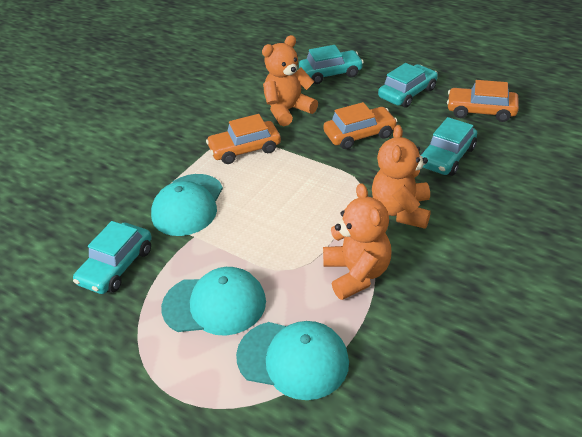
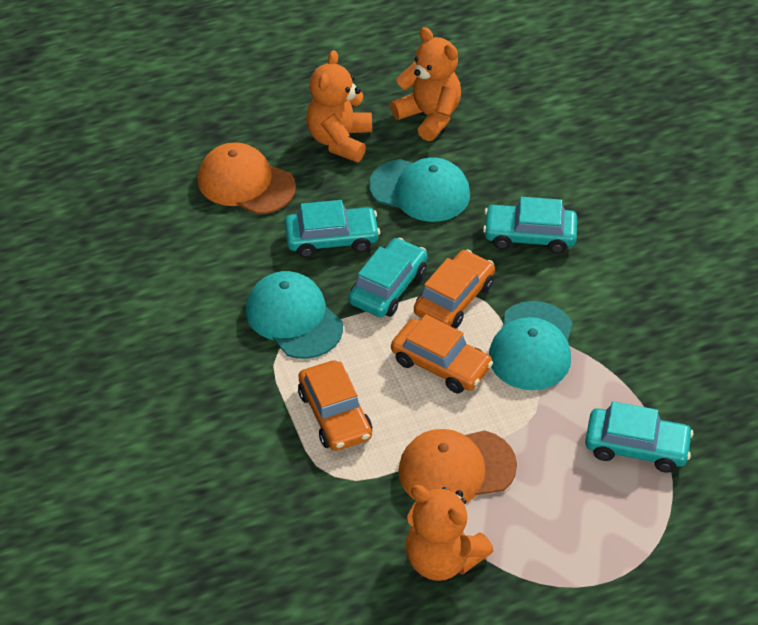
orange cap: none = 0 -> [198,142,296,214] [398,429,517,503] = 2

